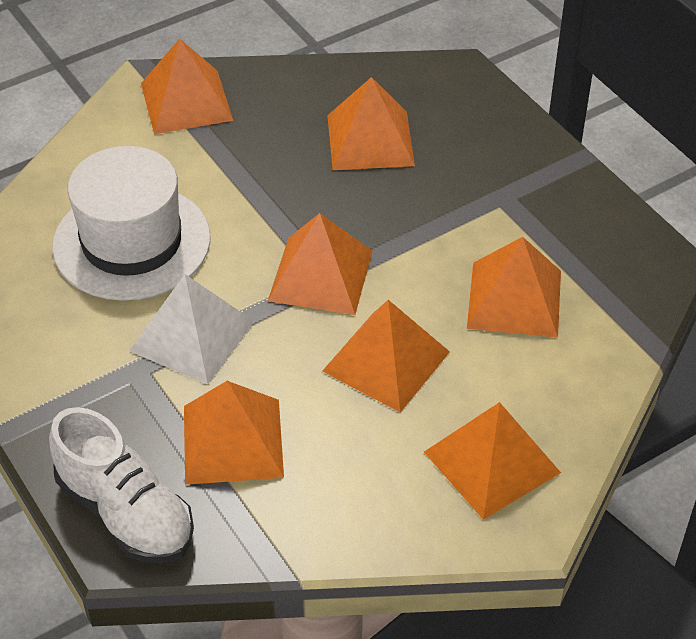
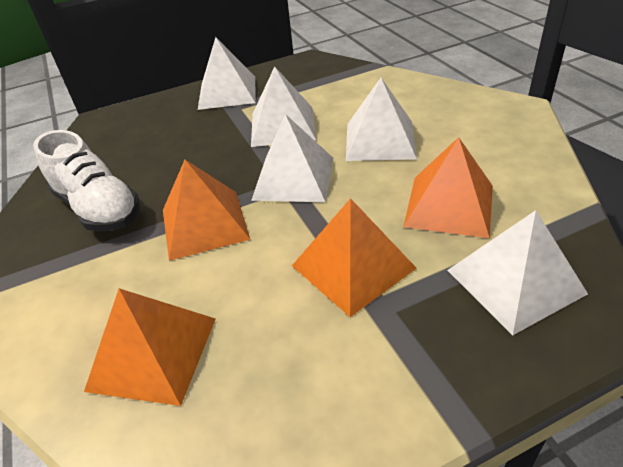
orange pyramid: [141,39,233,134] [184,381,284,485] [268,213,373,315] [322,300,450,413] [327,77,415,170] [424,402,561,520] [467,237,561,337] = 7 -> [84,288,215,406] [163,160,250,261] [292,198,417,317] [403,137,493,238] = 4
white hat: [52,146,211,301] = 1 -> none = 0
white pyramid: [129,274,255,384] = 1 -> [198,37,255,110] [251,66,316,147] [251,114,333,202] [346,78,417,161] [447,210,588,335] = 5

